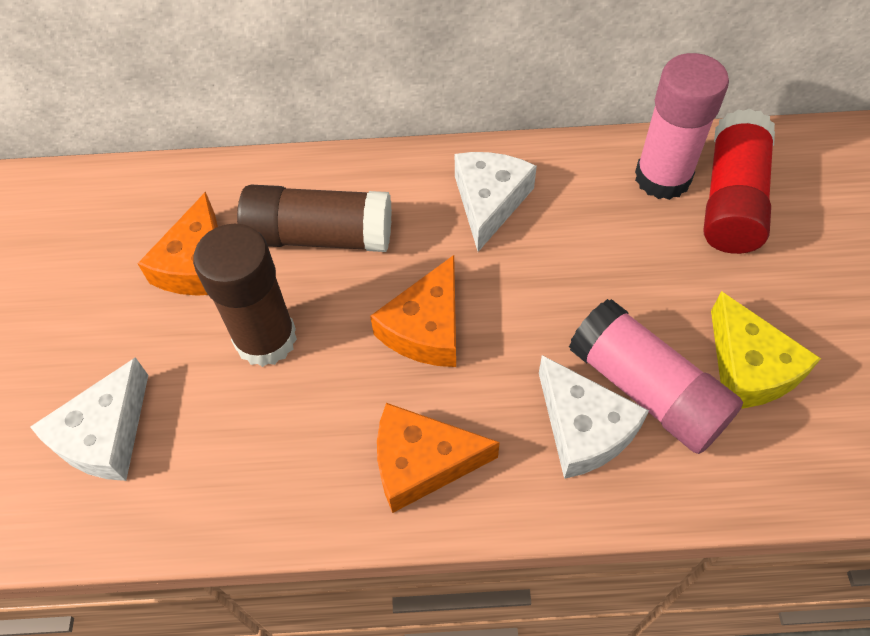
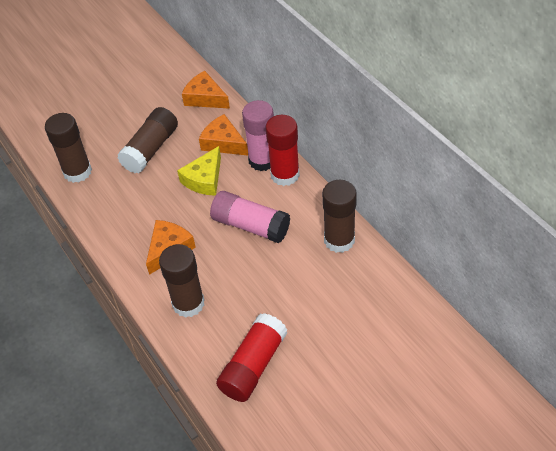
brown glue stick: [193,224,297,367] [237,185,392,252] = 2 -> [45,113,92,183] [117,107,178,174] [159,244,204,318] [322,180,357,253] = 4
red glue stick: [704,109,775,254] = 1 -> [216,313,288,402] [265,115,300,186] = 2
white cheese: [30,357,148,481] [455,152,537,252] [539,355,649,479] = 3 -> none = 0

